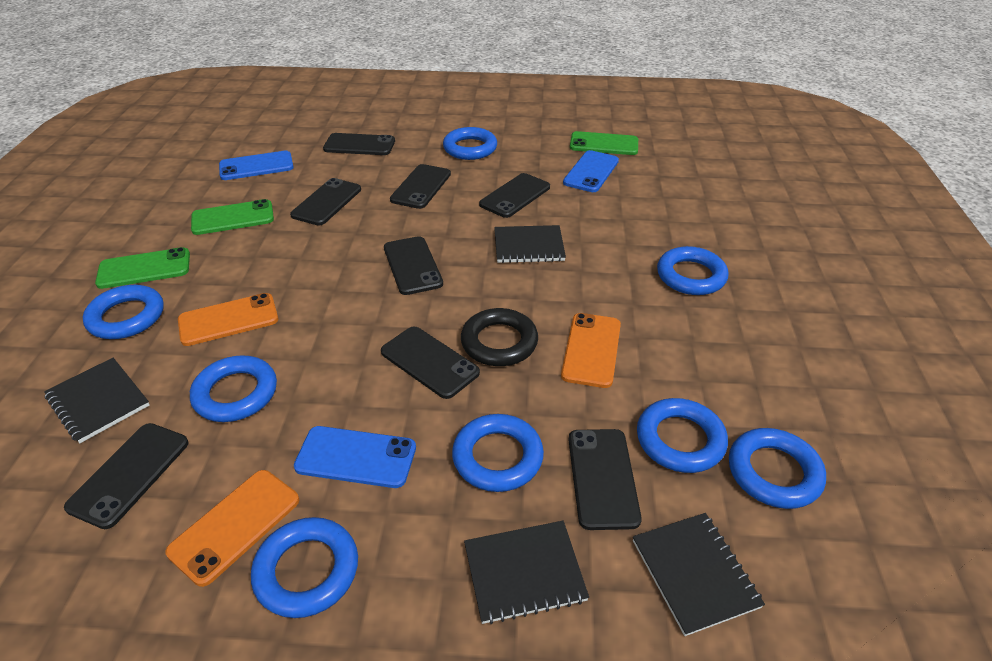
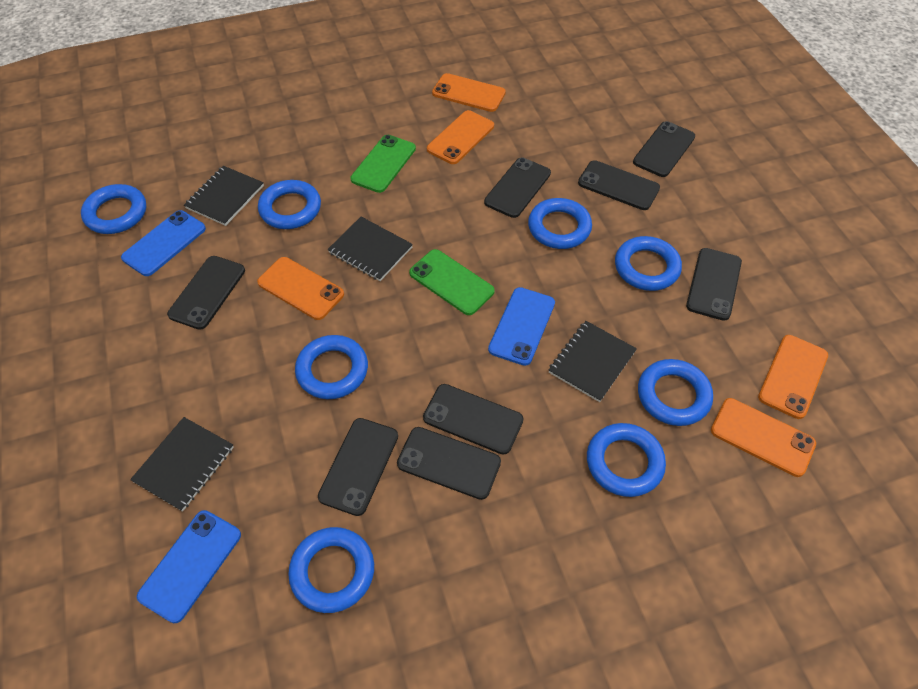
black ring: [461,308,538,366] = 1 -> none = 0
green phone: [95,247,190,289] [191,199,274,235] [570,131,638,155] = 3 -> [350,135,416,193] [409,249,495,315] = 2
orange phone: [165,470,299,587] [178,293,278,346] [561,313,621,388] = 3 -> [257,257,344,320] [427,110,494,164] [432,73,506,112] [711,398,816,477] [758,335,828,419] = 5

